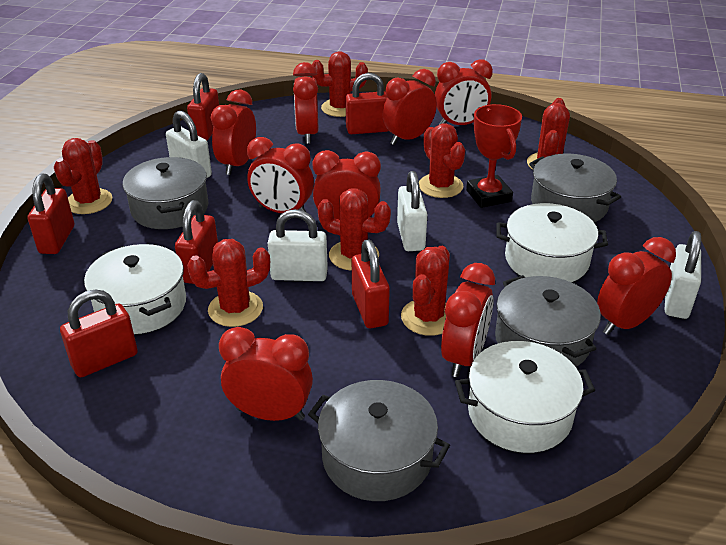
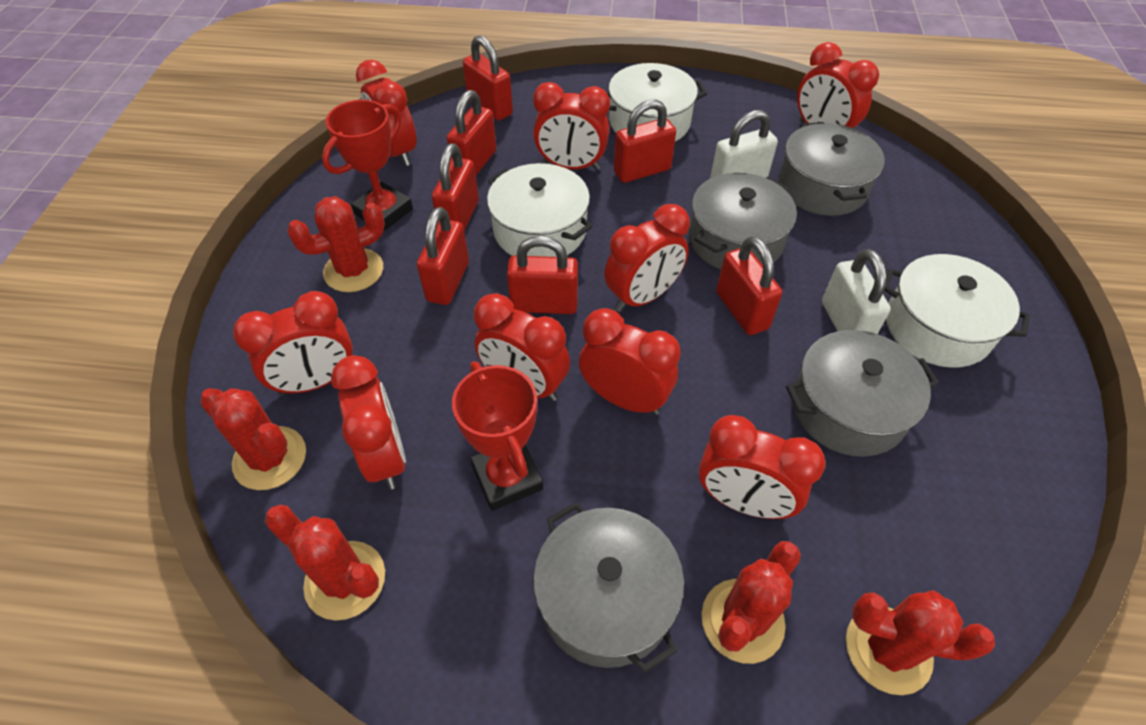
red cactus: [54,138,112,214] [187,239,270,327] [312,51,368,117] [318,188,391,271] [401,246,450,336] [419,123,465,198] [527,98,570,170] = 7 -> [200,388,306,490] [265,504,385,621] [287,196,385,292] [701,541,801,664] [846,590,995,695] = 5
red padlock: [28,174,74,254] [60,290,138,377] [175,200,218,284] [187,73,219,141] [346,73,388,134] [352,239,390,328] = 6 -> [417,207,469,305] [432,143,479,231] [447,90,496,175] [463,35,513,121] [507,236,578,314] [614,99,676,183] [716,236,782,335] = 7
red trophy: [466,104,522,208] = 1 -> [322,100,413,232] [452,361,543,511] = 2
white padlock: [166,111,212,178] [268,209,328,281] [397,171,427,251] [665,231,701,319] = 4 -> [710,110,778,178] [822,249,891,334] = 2

